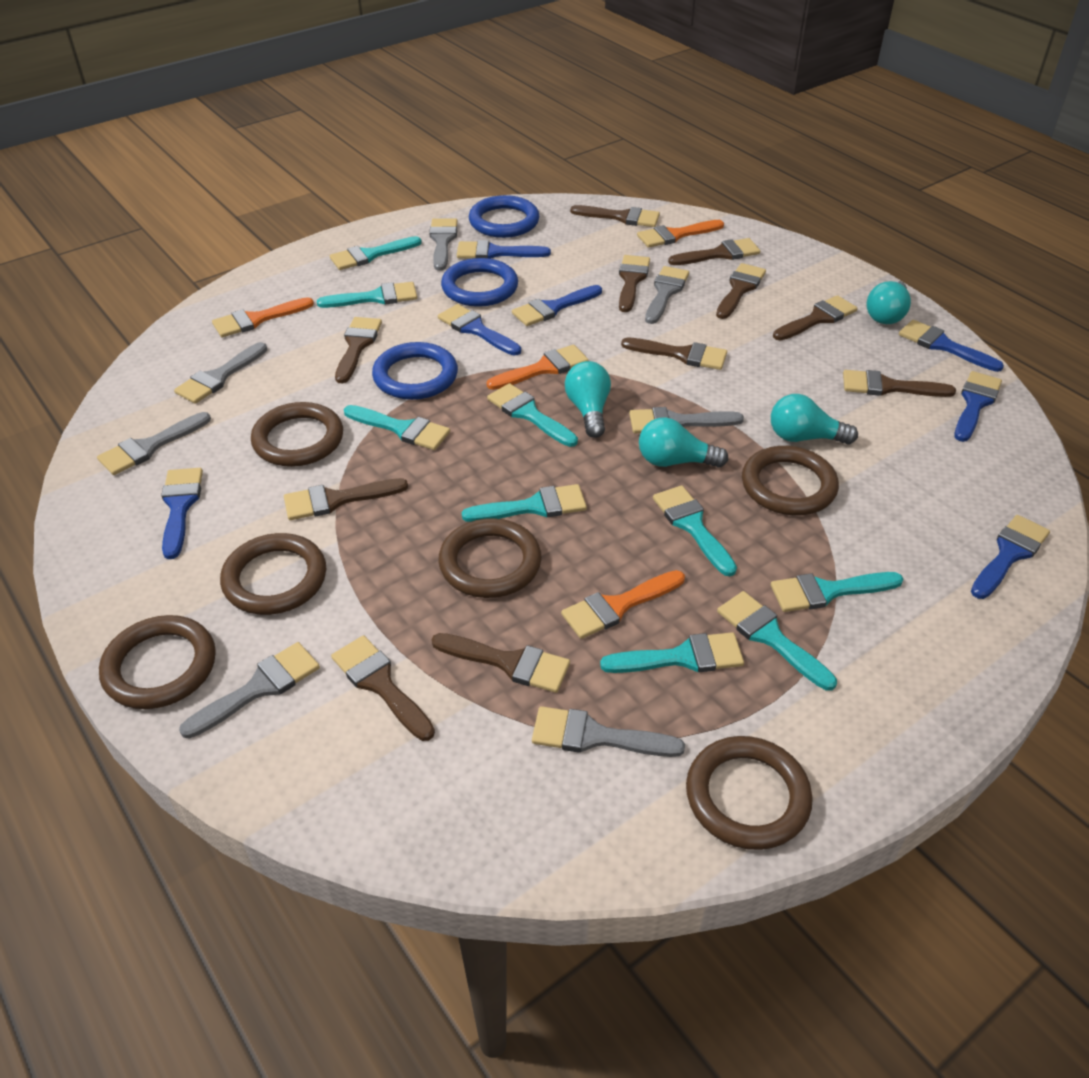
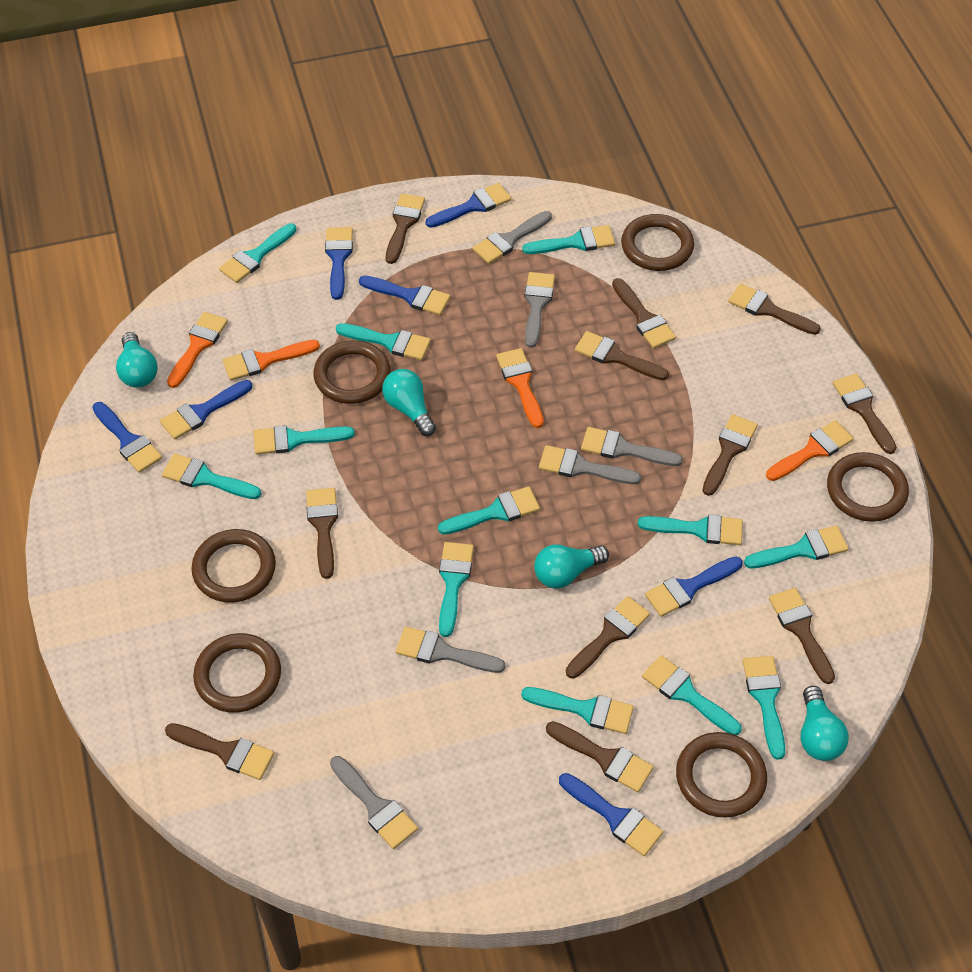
blue ring: [372,342,458,400] [441,258,518,307] [469,195,539,238] = 3 -> none = 0
grey brush: [97,412,211,475] [174,342,267,404] [179,642,320,739] [429,218,457,271] [532,706,685,757] [629,407,744,433] [645,266,689,324] = 7 -> [330,756,418,849] [396,627,506,673] [473,211,552,264] [524,272,555,348] [539,445,641,484] [581,427,683,466] = 6
turquoise brush: [317,282,417,308] [330,236,422,270] [344,405,450,450] [462,484,587,522] [487,383,578,447] [600,632,744,673] [653,486,737,576] [717,591,837,690] [771,572,903,612] = 9 -> [162,453,261,499] [219,223,297,283] [253,425,355,454] [336,323,431,360] [438,486,540,535] [439,542,474,637] [521,687,634,734] [522,225,615,254] [638,514,743,545] [642,655,742,735] [743,656,785,760] [744,526,849,568] = 12

